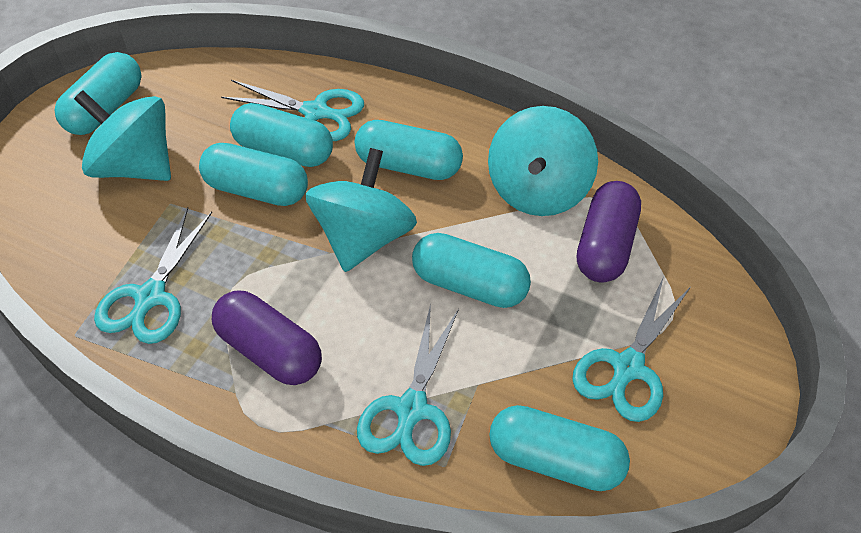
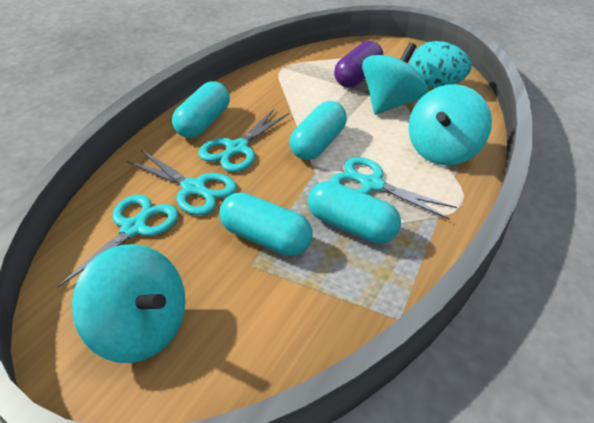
purple capsule: [212,290,322,385] [577,181,641,282] = 2 -> [334,41,383,87] = 1
turquoise capsule: [55,52,142,135] [199,143,308,206] [230,103,333,167] [355,120,463,180] [412,233,531,308] [489,405,630,491] = 6 -> [172,81,230,138] [219,192,313,256] [290,101,347,160] [308,181,401,243] = 4
turquoise egg: none = 0 -> [410,41,472,88] = 1

